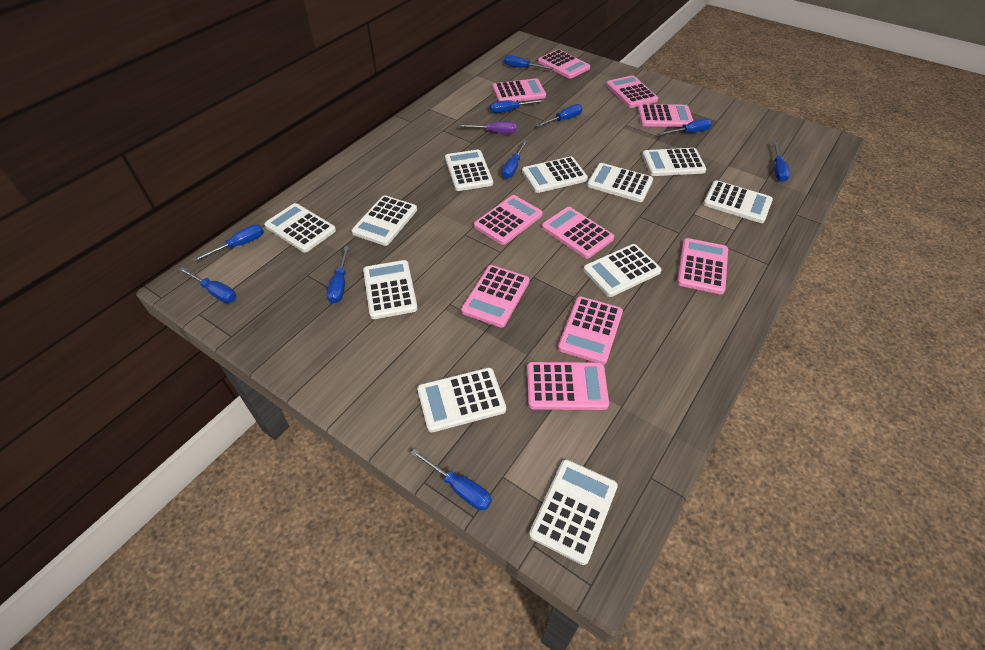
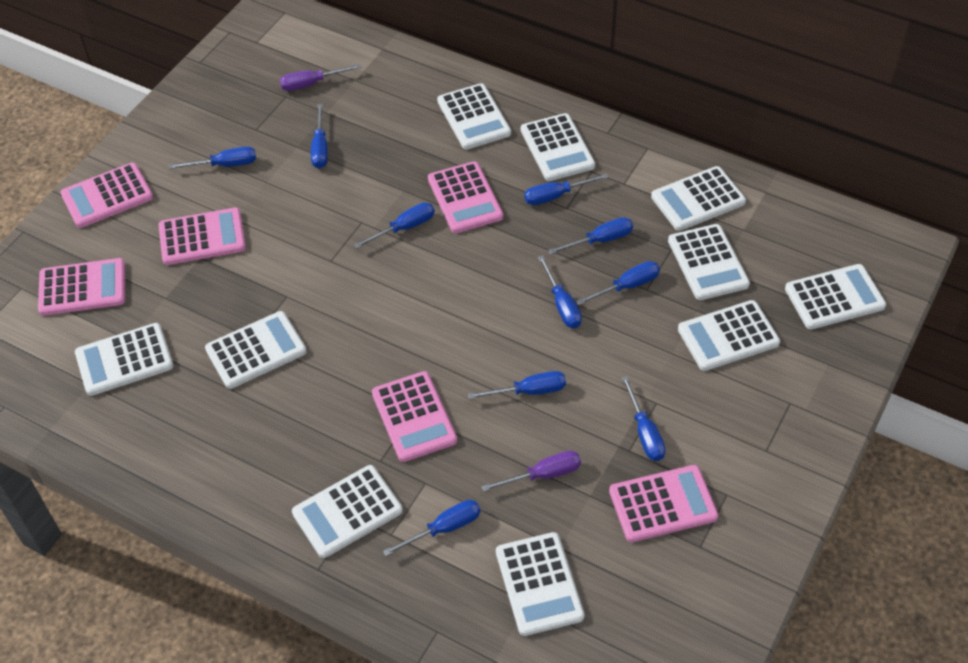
pink calculator: [461,265,530,328] [474,195,543,245] [493,78,546,102] [527,362,609,410] [538,49,590,79] [542,207,614,259] [558,296,623,364] [606,75,658,108] [638,104,693,127] [677,238,728,294] = 10 -> [38,258,125,316] [61,163,153,228] [159,208,246,265] [372,371,457,462] [428,161,503,233] [609,465,718,542] = 6
purple screwdriver: [459,122,517,134] = 1 -> [280,64,361,91] [481,451,581,492] = 2
white calculator: [264,203,336,252] [351,195,417,246] [363,260,418,319] [417,368,506,432] [445,150,493,191] [522,157,588,193] [529,459,618,565] [583,244,662,297] [587,163,653,202] [642,148,706,176] [703,180,773,223] = 11 -> [75,323,174,396] [205,311,307,389] [292,465,403,558] [437,83,511,149] [496,532,585,636] [521,113,595,181] [651,166,746,231] [668,224,750,300] [678,300,780,371] [785,264,886,329] = 10

